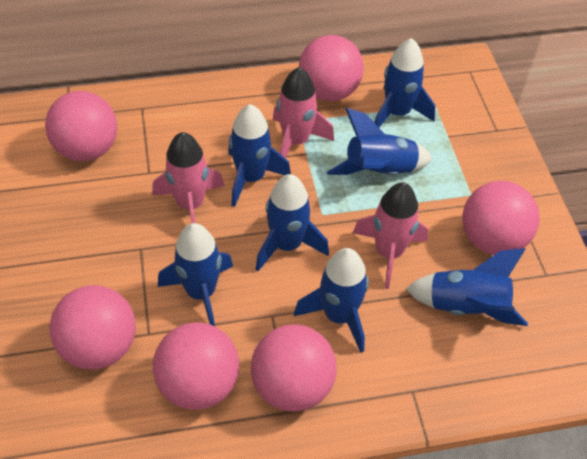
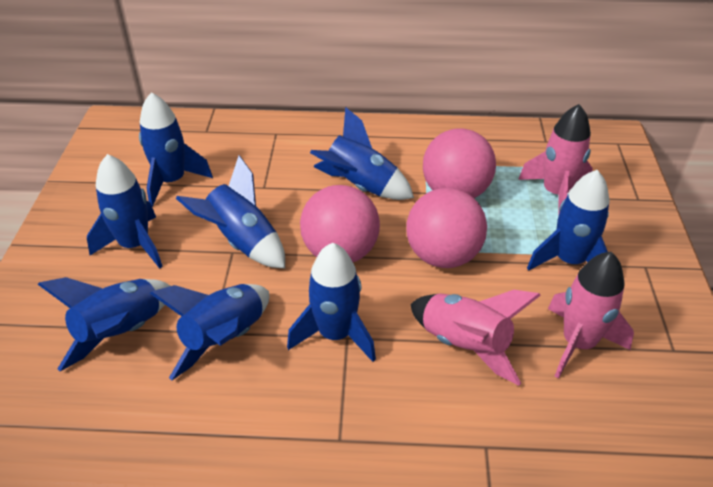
blue rocket: [158,223,233,326] [228,104,291,207] [256,174,329,271] [294,248,369,352] [327,108,433,175] [374,38,435,127] [406,248,528,326] = 7 -> [38,277,170,371] [87,154,163,269] [139,92,213,207] [150,284,269,380] [176,155,285,268] [287,243,376,362] [310,107,414,200] [527,170,609,271] = 8
pink ball: [45,91,117,161] [49,285,136,370] [153,322,239,410] [251,324,337,412] [299,35,364,101] [462,181,539,255] = 6 -> [300,185,380,262] [406,188,487,268] [423,128,496,198] = 3

